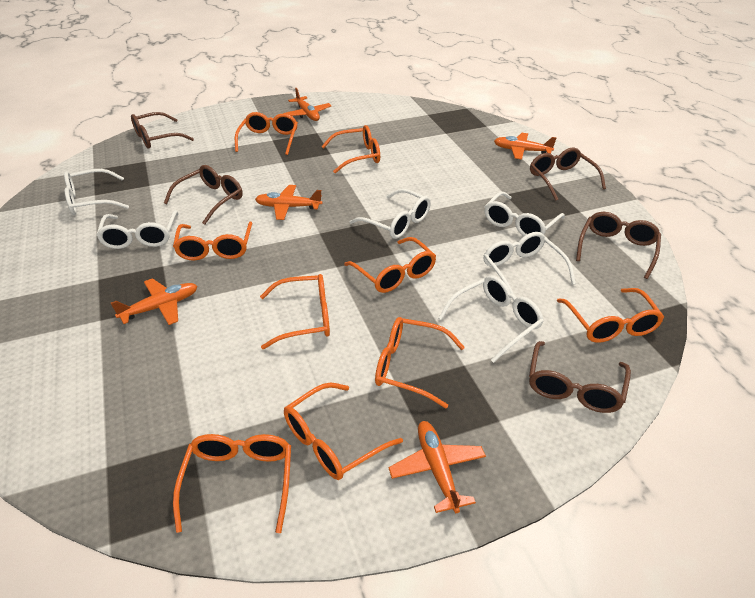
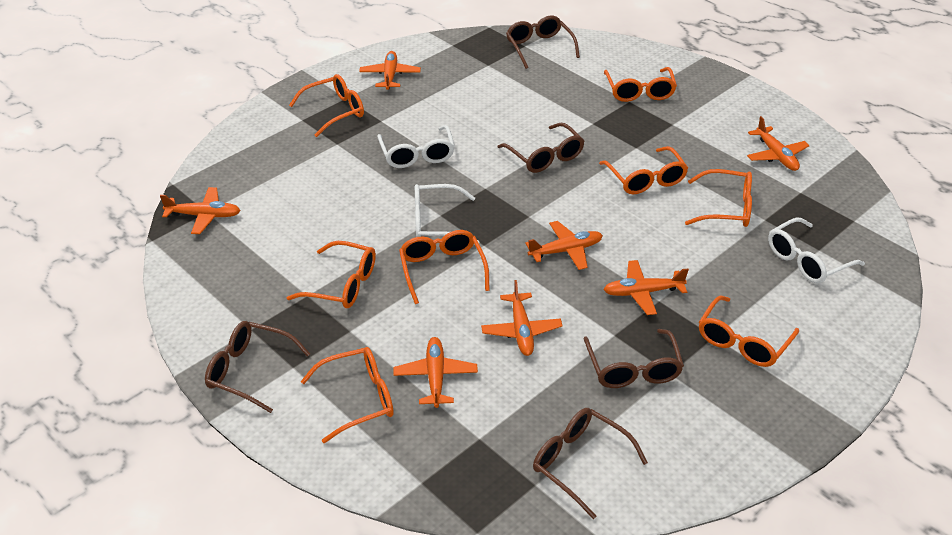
orange glasses: [173,222,252,261] [173,434,291,533] [235,112,298,155] [260,274,330,349] [284,382,403,480] [322,125,380,173] [344,237,436,293] [375,317,465,409] [557,288,664,343] = 9 -> [287,241,376,308] [289,74,364,137] [301,347,394,443] [399,230,490,304] [599,146,688,195] [604,67,677,102] [685,169,752,227] [699,296,799,367] = 8
orange plane: [111,278,197,325] [255,185,322,220] [283,88,331,121] [388,421,486,513] [494,133,557,159] = 5 -> [160,187,241,234] [359,51,421,90] [393,337,478,408] [481,280,563,356] [525,221,603,270] [603,260,689,315] [747,116,810,171] = 7
white glasses: [64,169,129,215] [96,210,178,249] [349,189,431,239] [439,275,544,363] [483,232,576,301] [484,192,565,236] = 6 -> [377,125,455,168] [415,184,479,243] [768,218,865,283] = 3

